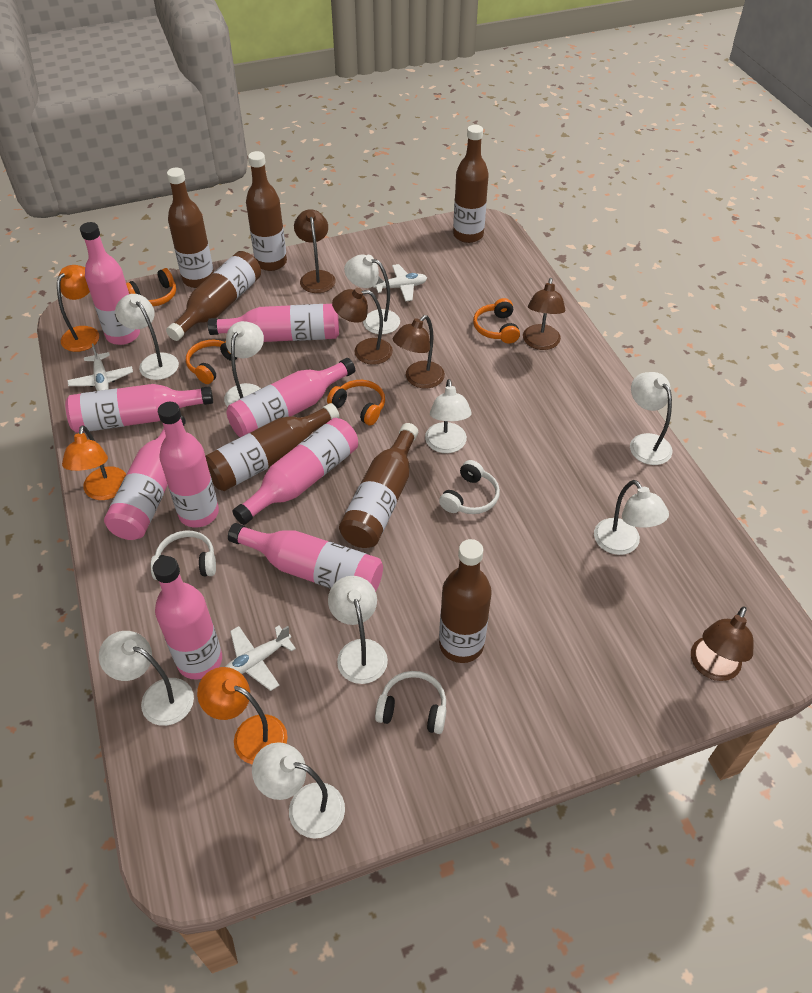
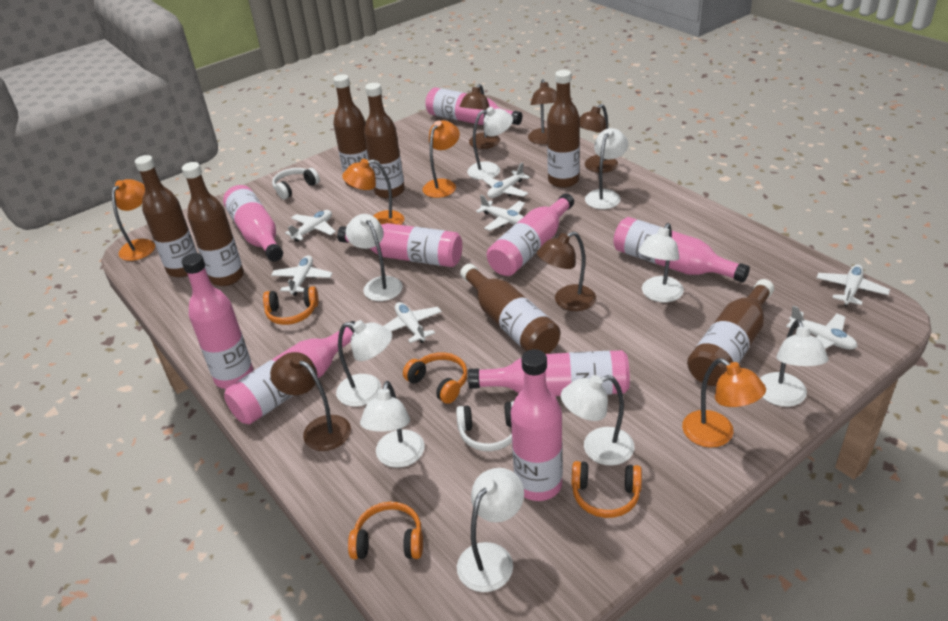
orange lamp: [57,265,99,352] [62,425,126,500] [197,667,288,764] = 3 -> [112,179,155,261] [342,159,404,225] [422,120,460,198] [682,358,766,448] = 4
white headphones: [151,530,216,580] [375,671,447,734] [439,460,500,514] = 3 -> [272,168,320,200] [456,401,514,451] = 2
white plane: [67,344,133,391] [225,626,296,691] [373,264,427,302] = 3 -> [271,255,332,296] [285,210,336,242] [384,302,442,343] [476,195,525,231] [482,162,530,198] [786,306,858,350] [816,264,890,306] = 7

